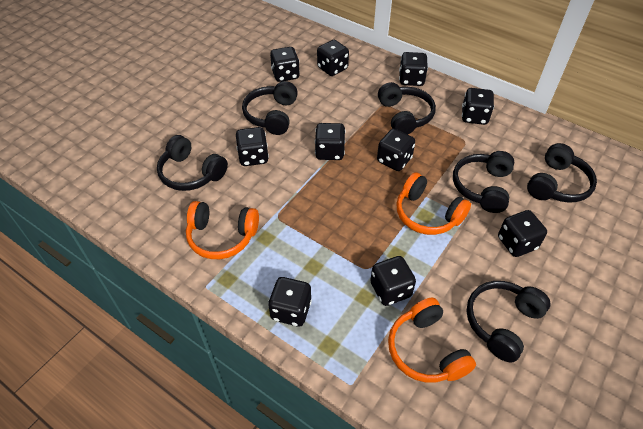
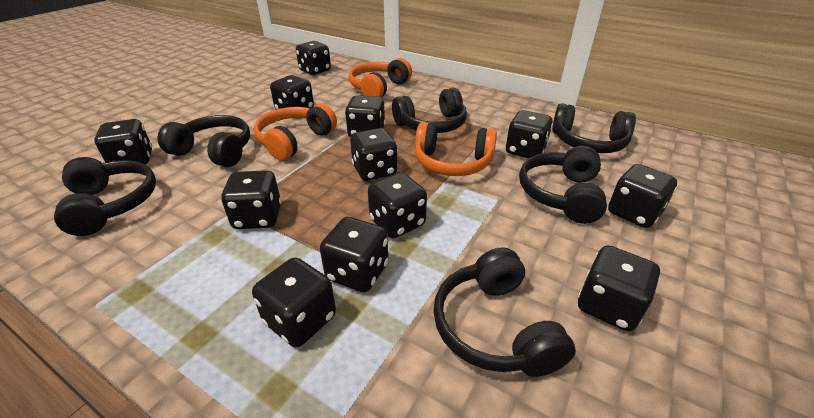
black dice: [236,127,269,166] [268,277,312,327] [270,47,300,82] [315,123,346,160] [317,40,349,76] [370,256,416,306] [377,129,415,171] [399,52,428,86] [462,88,494,125] [498,210,547,257] = 10 -> [94,119,152,164] [221,170,281,229] [252,258,336,347] [270,75,314,110] [296,41,331,75] [320,217,388,292] [345,95,385,137] [350,128,398,181] [368,173,427,238] [506,110,553,158] [578,245,660,331] [608,164,677,228] = 12

